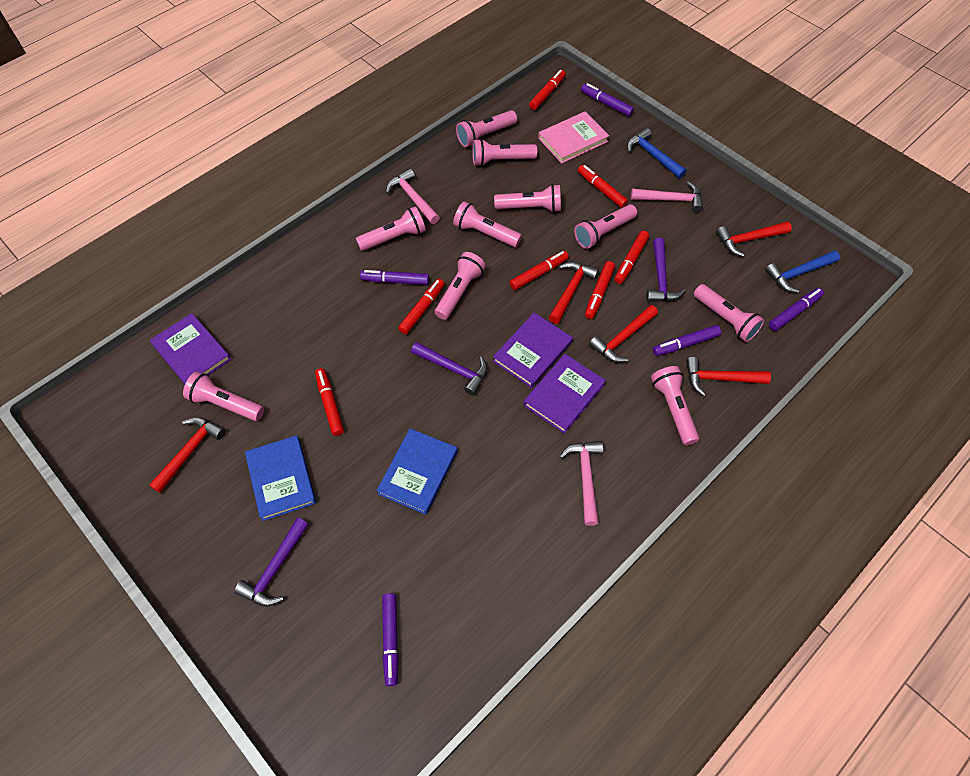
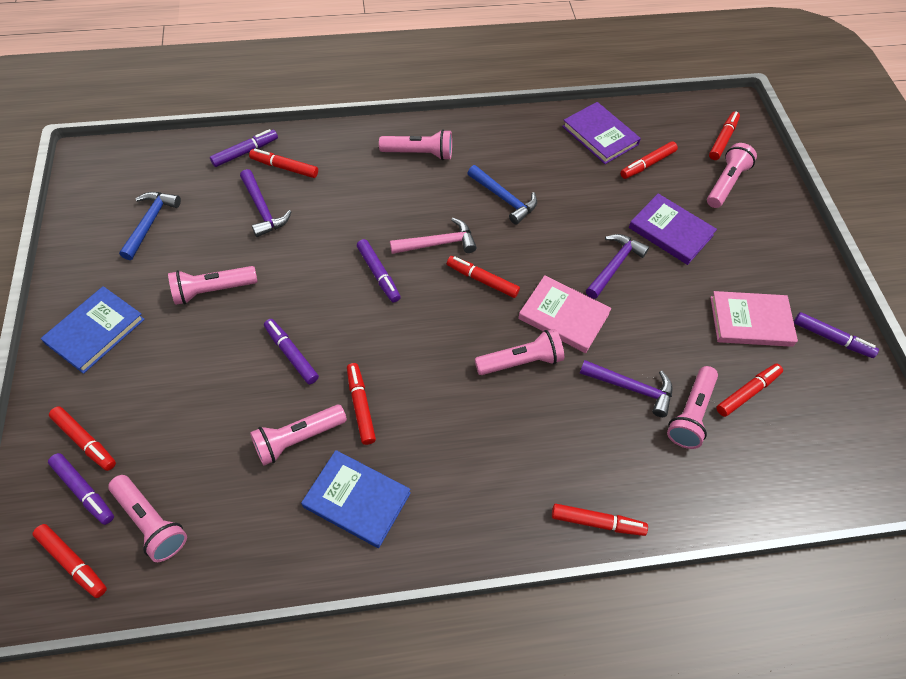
pink book: [538,111,609,164] = 1 -> [518,275,611,353] [710,291,798,347] = 2
pink flashlight: [183,372,264,421] [356,206,426,251] [435,252,486,320] [453,201,522,247] [456,110,517,147] [472,139,537,166] [494,184,561,212] [574,204,637,249] [651,366,699,445] [694,284,765,342] = 10 -> [108,475,187,562] [168,266,258,305] [250,405,347,466] [379,129,452,160] [475,329,564,375] [667,366,718,449] [707,143,757,208] = 7
pink hammer: [386,169,440,224] [560,441,603,526] [631,181,703,213] = 3 -> [390,218,477,254] = 1
purple book: [150,313,231,384] [493,313,573,388] [523,354,606,434] = 3 -> [562,102,641,164] [629,193,717,265] = 2
red hammer: [149,417,226,493] [548,262,599,324] [589,305,658,362] [686,357,771,396] [716,221,792,256] = 5 -> none = 0
red marker: [315,368,344,436] [398,279,445,334] [510,251,569,290] [529,70,566,110] [578,165,628,208] [585,261,615,319] [614,231,649,284] = 7 -> [32,524,107,598] [49,406,116,471] [249,149,318,178] [347,363,376,445] [447,256,520,298] [552,504,648,536] [620,141,678,179] [709,111,740,160] [716,364,783,417] = 9

